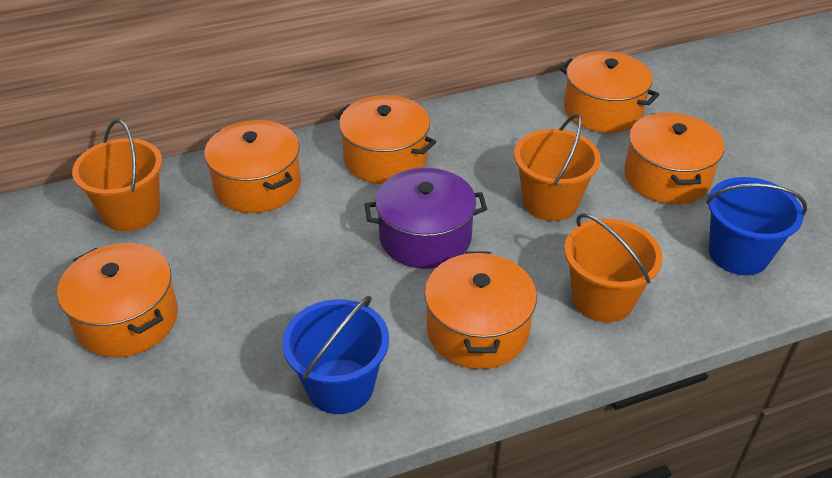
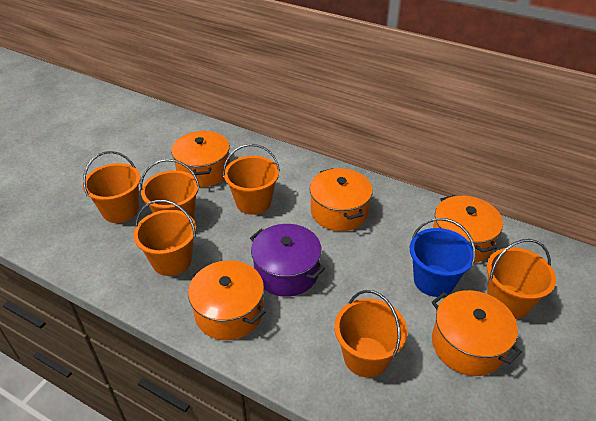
blue bucket: [282,296,389,414] [706,177,807,275] = 2 -> [410,218,476,297] = 1
orange bucket: [72,119,162,231] [514,114,601,221] [564,213,663,323] = 3 -> [83,151,141,223] [133,200,196,276] [140,159,200,219] [223,144,280,215] [334,290,408,378] [487,239,556,319] = 6
orange pot: [57,243,178,357] [204,120,301,213] [335,95,436,184] [424,251,537,369] [559,51,659,133] [624,113,724,204] = 6 -> [171,131,230,187] [188,260,265,340] [310,168,373,231] [432,290,522,376] [433,195,503,263] = 5

